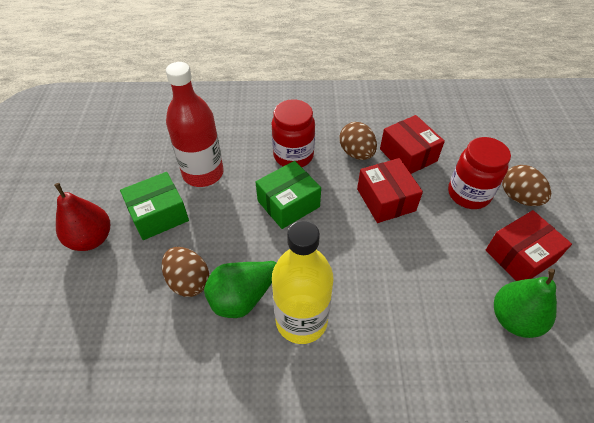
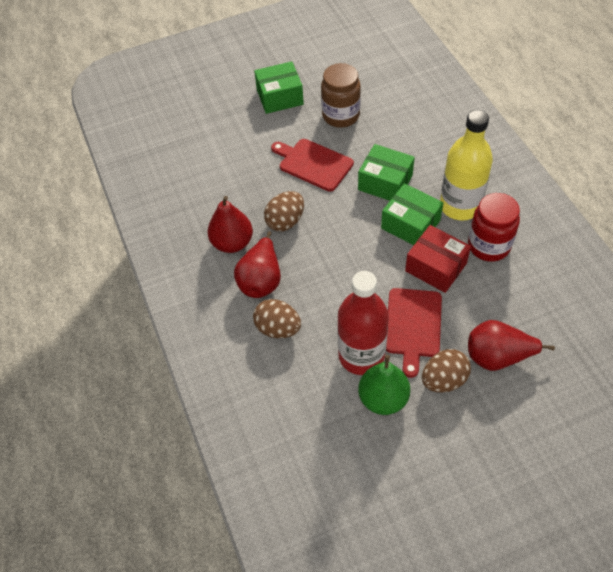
brown jar: none = 0 -> [321,63,361,128] = 1
green box: [120,172,189,240] [256,161,321,229] = 2 -> [254,61,304,114] [358,144,415,201] [381,183,443,245] = 3
green pear: [204,261,276,318] [494,269,557,338] = 2 -> [358,355,410,415] = 1
red box: [357,158,423,223] [380,115,445,174] [486,210,572,281] = 3 -> [405,225,471,293] = 1
red cutting board: none = 0 -> [271,139,354,192] [386,288,442,378] = 2
red jar: [271,99,315,167] [448,137,511,209] = 2 -> [468,193,520,262] = 1
red pear: [54,183,110,251] = 1 -> [208,196,253,253] [234,231,281,298] [468,320,555,371] = 3

